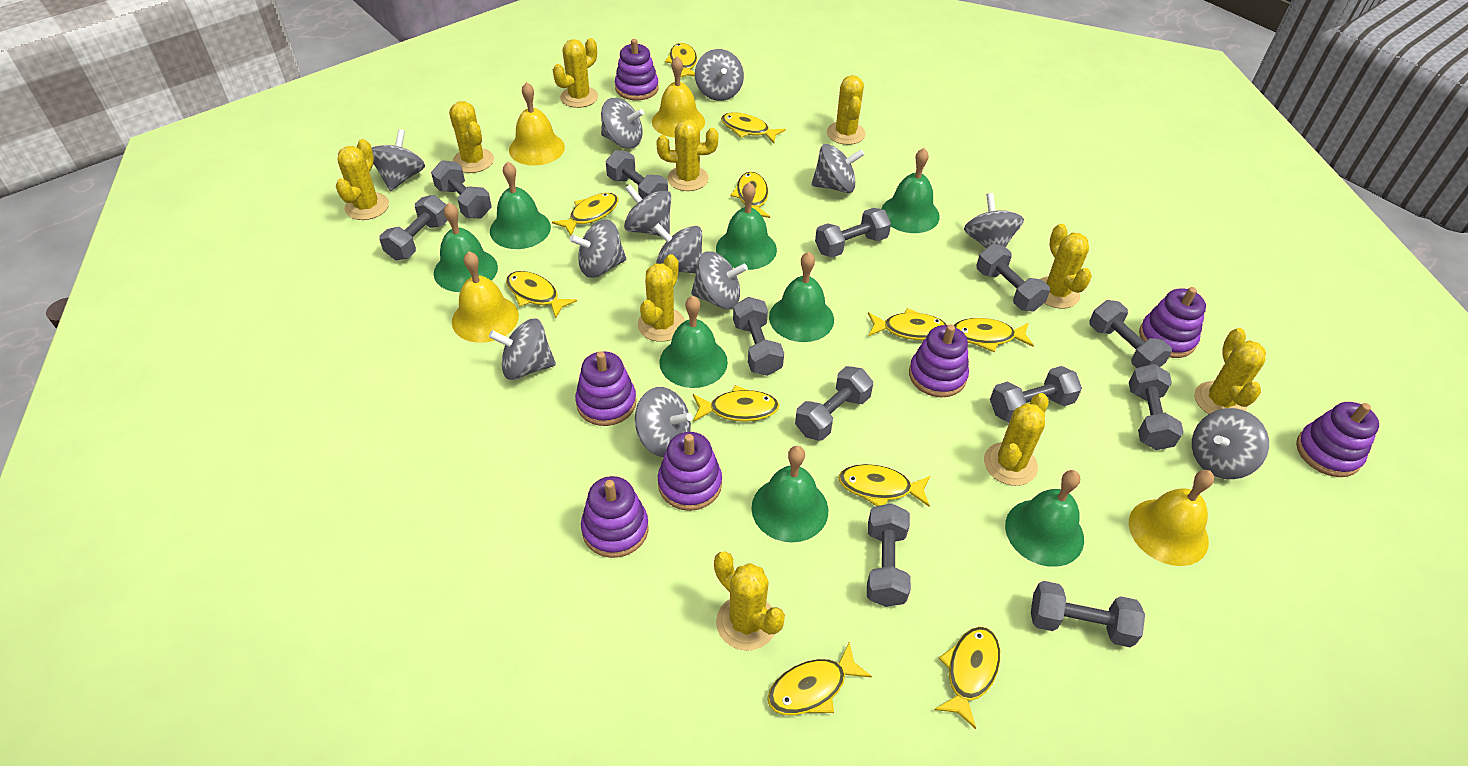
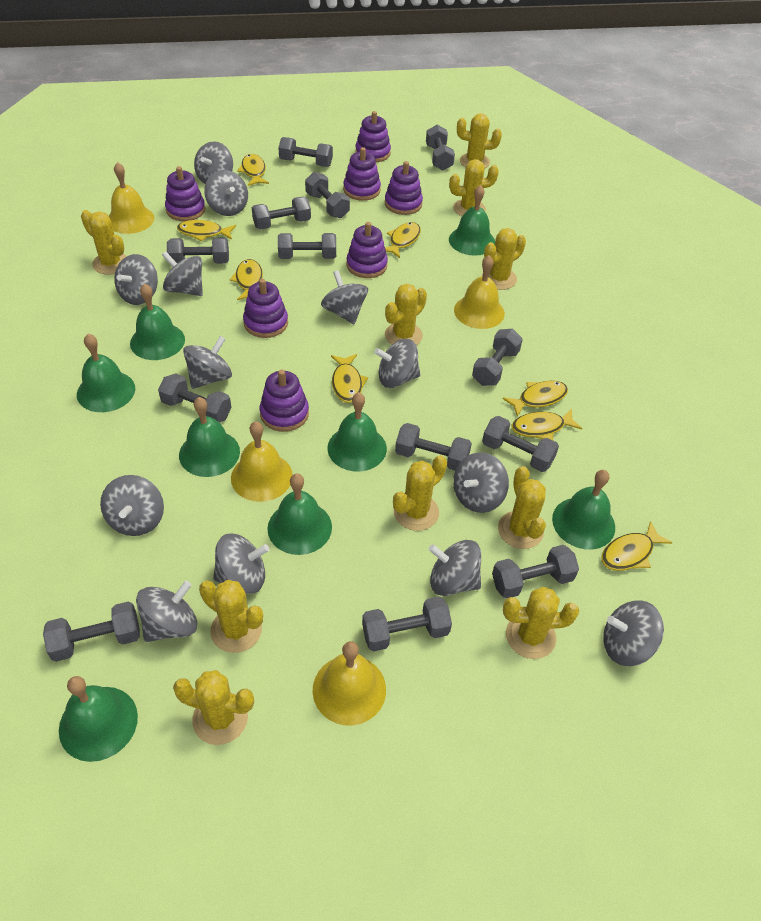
grey dumbbell: [379,195,448,260] [431,160,492,218] [606,150,668,199] [733,297,784,376] [795,366,873,441] [815,208,891,257] [867,503,911,607] [977,244,1050,312] [990,366,1082,422] [1031,581,1145,647] [1089,300,1172,368] [1129,364,1184,450] = 12 -> [43,602,140,662] [158,373,232,423] [167,238,229,264] [252,197,311,229] [278,137,333,167] [278,233,336,259] [305,172,350,218] [362,597,452,652] [395,423,472,470] [426,125,455,170] [472,329,523,386] [482,416,559,472] [492,545,579,599] = 13
grey spinning top: [372,129,425,191] [489,319,556,380] [569,220,626,278] [601,98,644,149] [624,184,671,237] [635,387,693,457] [654,223,702,273] [691,251,748,309] [695,49,744,101] [811,144,865,193] [964,193,1024,248] [1192,408,1269,479] = 12 -> [100,475,164,536] [114,254,158,305] [136,581,197,642] [162,251,203,296] [183,336,232,389] [194,142,233,184] [204,170,248,216] [213,533,269,594] [321,270,368,324] [374,339,420,388] [429,540,481,596] [453,452,509,513] [603,600,664,666] = 13
yellow fish: [506,271,577,318] [552,193,618,236] [665,43,697,77] [693,385,779,422] [721,113,786,143] [730,172,770,218] [767,642,872,715] [838,464,931,507] [868,308,947,340] [934,627,1000,729] [954,318,1034,352] = 11 -> [177,220,236,241] [229,259,263,300] [237,154,269,186] [331,354,368,403] [385,222,421,258] [502,380,568,416] [511,409,582,440] [602,521,672,571] = 8

